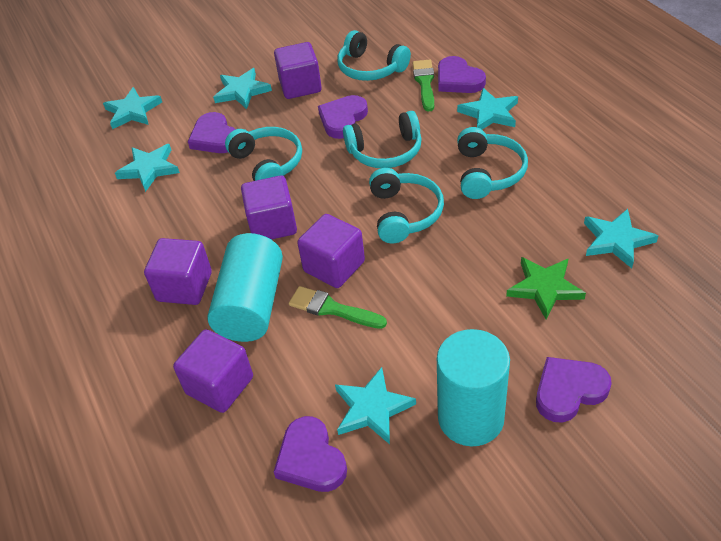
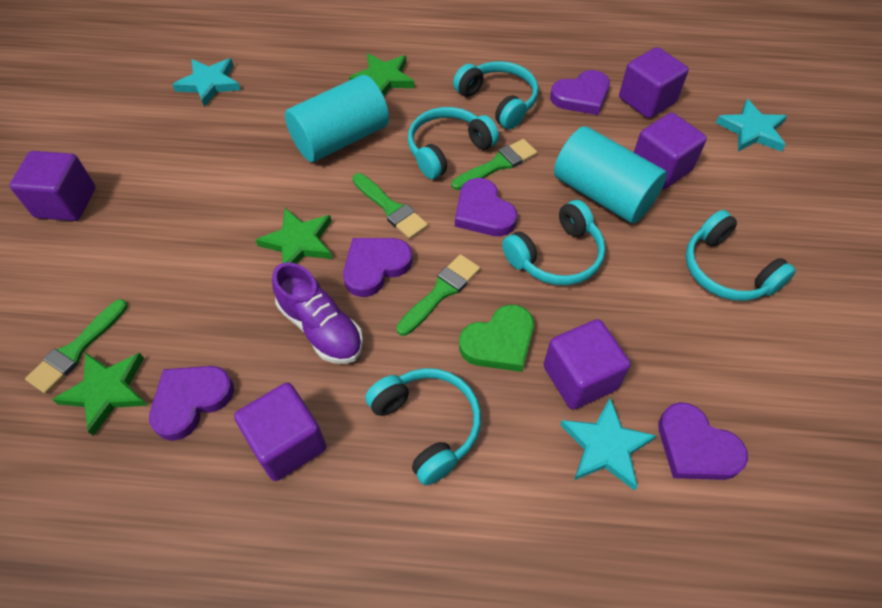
green brush: [289,286,387,329] [412,60,434,111] = 2 -> [25,299,128,394] [352,173,428,239] [396,254,480,336] [452,139,537,190] = 4
green heart: none = 0 -> [459,305,534,372] = 1
green star: [506,257,586,319] = 1 -> [52,353,148,436] [256,208,332,264] [349,53,414,96] = 3
purple shoe: none = 0 -> [272,262,363,364] = 1
turquoise star: [103,87,162,129] [115,144,180,192] [213,68,272,109] [335,367,416,444] [457,88,518,129] [584,209,658,268] = 6 -> [172,58,241,107] [560,397,657,491] [716,99,787,152] = 3

